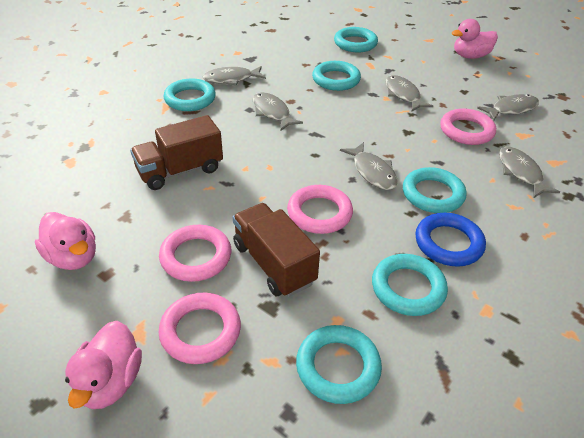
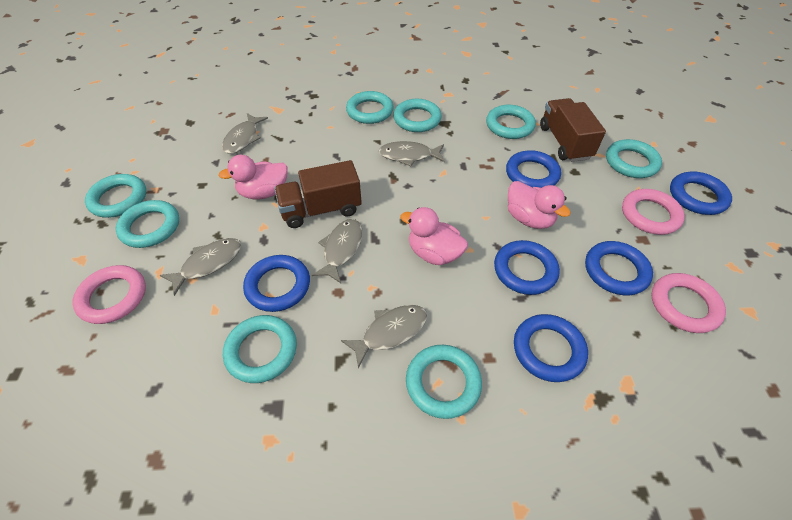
blue ring: [415,213,486,267] = 1 -> [243,255,310,312] [494,240,560,295] [506,150,561,188] [514,314,588,382] [585,241,653,295] [670,172,732,215] = 6
grey fish: [202,66,266,86] [253,92,303,131] [340,142,398,190] [386,75,433,112] [477,94,539,121] [499,147,560,198] = 6 -> [160,238,241,296] [222,113,268,154] [312,219,363,283] [341,305,427,368] [378,141,445,166] = 5
pink ring: [158,293,241,364] [159,225,231,282] [287,185,353,234] [440,108,496,145] = 4 -> [72,265,146,324] [622,189,685,235] [651,273,726,333] = 3
turquoise ring: [164,78,216,111] [296,325,382,404] [312,61,361,91] [334,27,378,52] [372,254,448,316] [403,167,467,213] = 6 -> [85,174,146,218] [116,200,179,248] [223,315,297,383] [346,91,393,124] [393,99,442,132] [406,345,482,419] [486,105,536,139] [606,139,662,178] = 8

